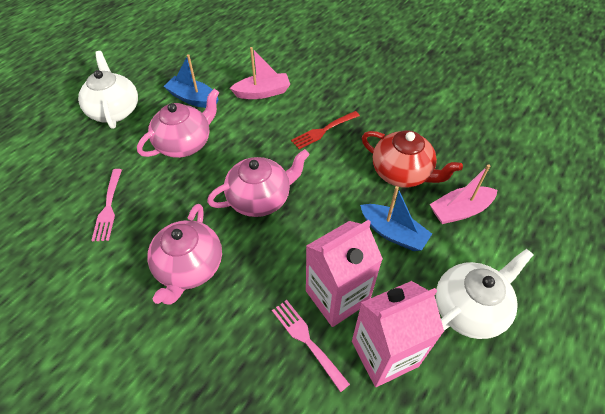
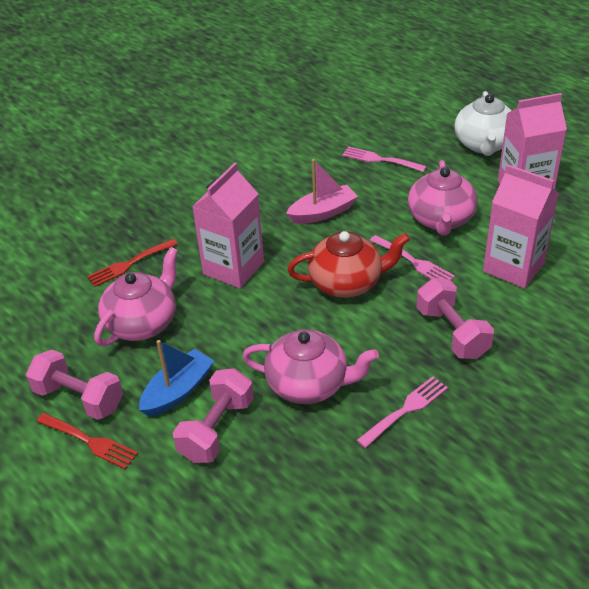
blue boat: [164,54,219,108] [360,186,432,251] = 2 -> [139,340,214,417] = 1
pink boat: [230,47,290,99] [430,164,497,224] = 2 -> [286,159,358,224] = 1
pink carton: [306,220,383,327] [352,281,444,387] = 2 -> [192,163,264,288] [483,164,559,288] [498,93,567,189] = 3
pink dumbbell: none = 0 -> [26,349,123,420] [173,368,254,463] [417,278,494,359] = 3
pink fork: [91,169,122,241] [272,300,350,392] = 2 -> [342,146,427,172] [356,376,448,448] [370,235,455,280] = 3
red fork: [291,111,360,149] = 1 -> [37,413,138,469] [87,239,178,287] = 2
white teapot: [78,51,138,129] [436,249,533,339] = 2 -> [454,91,512,156] = 1

